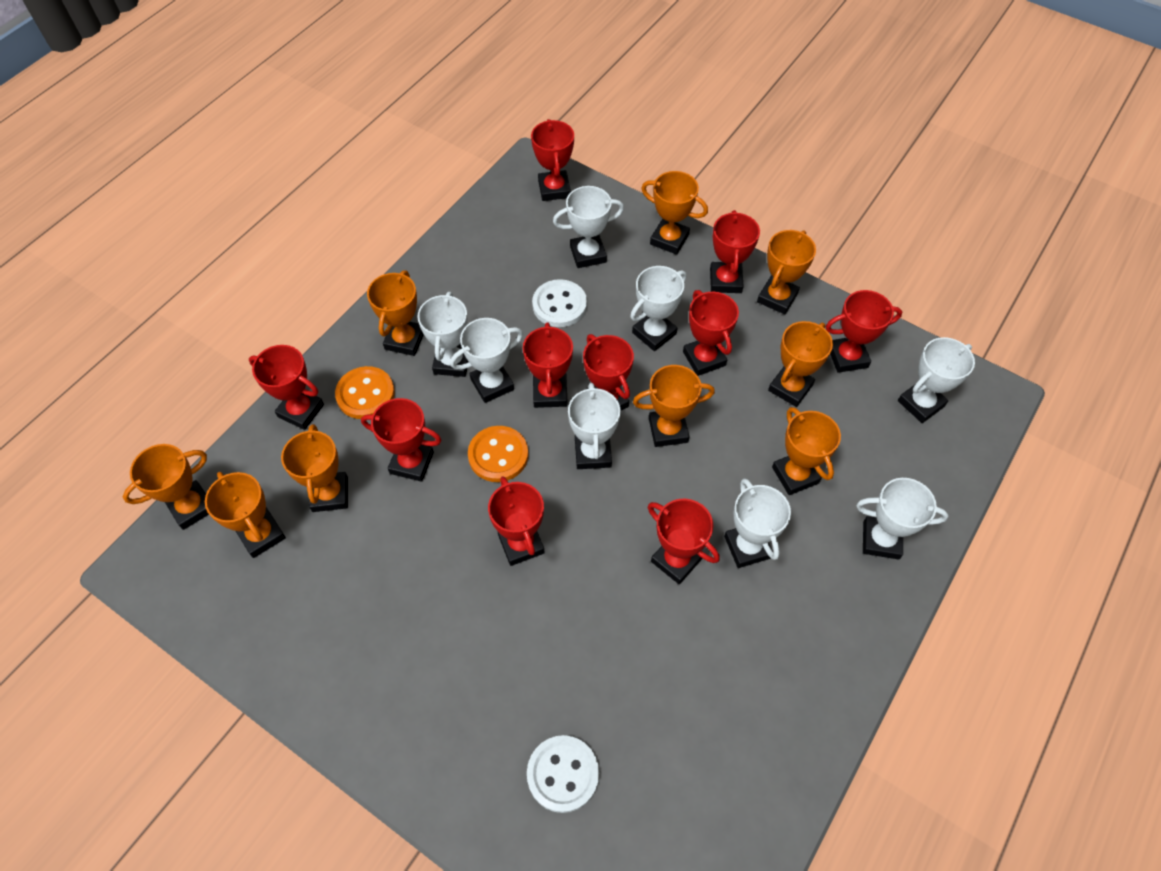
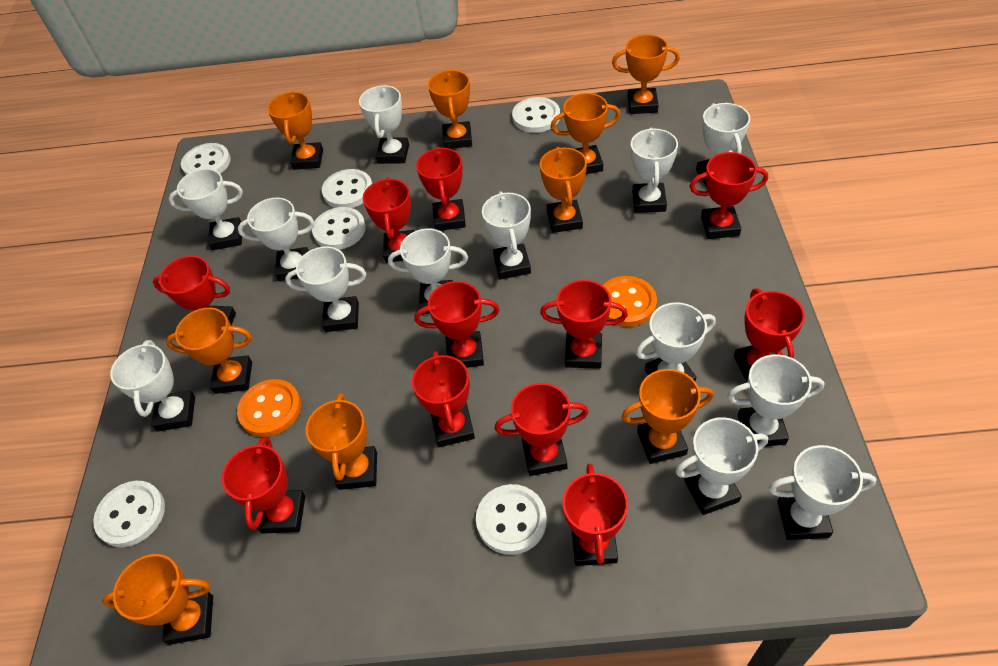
red trophy: [249,345,324,430] [361,398,441,482] [488,477,545,566] [523,322,573,408] [531,119,574,201] [583,334,634,411] [648,499,720,584] [683,290,739,376] [710,210,760,293] [826,290,902,373] = 10 -> [153,256,236,325] [222,437,305,534] [363,177,415,263] [412,351,475,447] [415,281,500,368] [416,147,466,231] [495,383,588,476] [540,280,628,369] [563,464,628,566] [689,152,768,239] [734,288,805,382] = 11
white button: [527,735,599,813] [532,279,587,327] = 2 -> [93,481,165,547] [181,143,231,175] [312,207,366,250] [322,169,372,208] [476,484,547,555] [512,97,560,133] = 6
white trophy: [417,292,469,377] [450,318,523,403] [553,186,624,268] [568,383,620,469] [630,266,686,351] [724,478,791,568] [856,478,948,559] [898,337,975,423] = 8 -> [110,340,195,432] [168,168,243,250] [238,197,314,281] [285,246,366,332] [359,85,409,164] [388,229,468,314] [482,191,531,280] [631,128,678,213] [636,302,716,382] [676,417,768,515] [696,103,750,187] [727,354,825,447] [769,445,877,540] = 13

